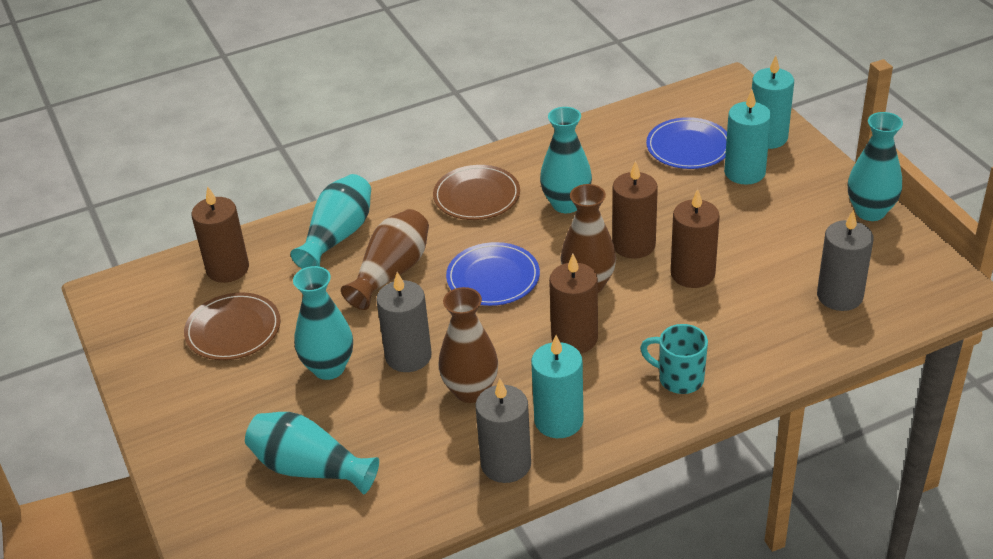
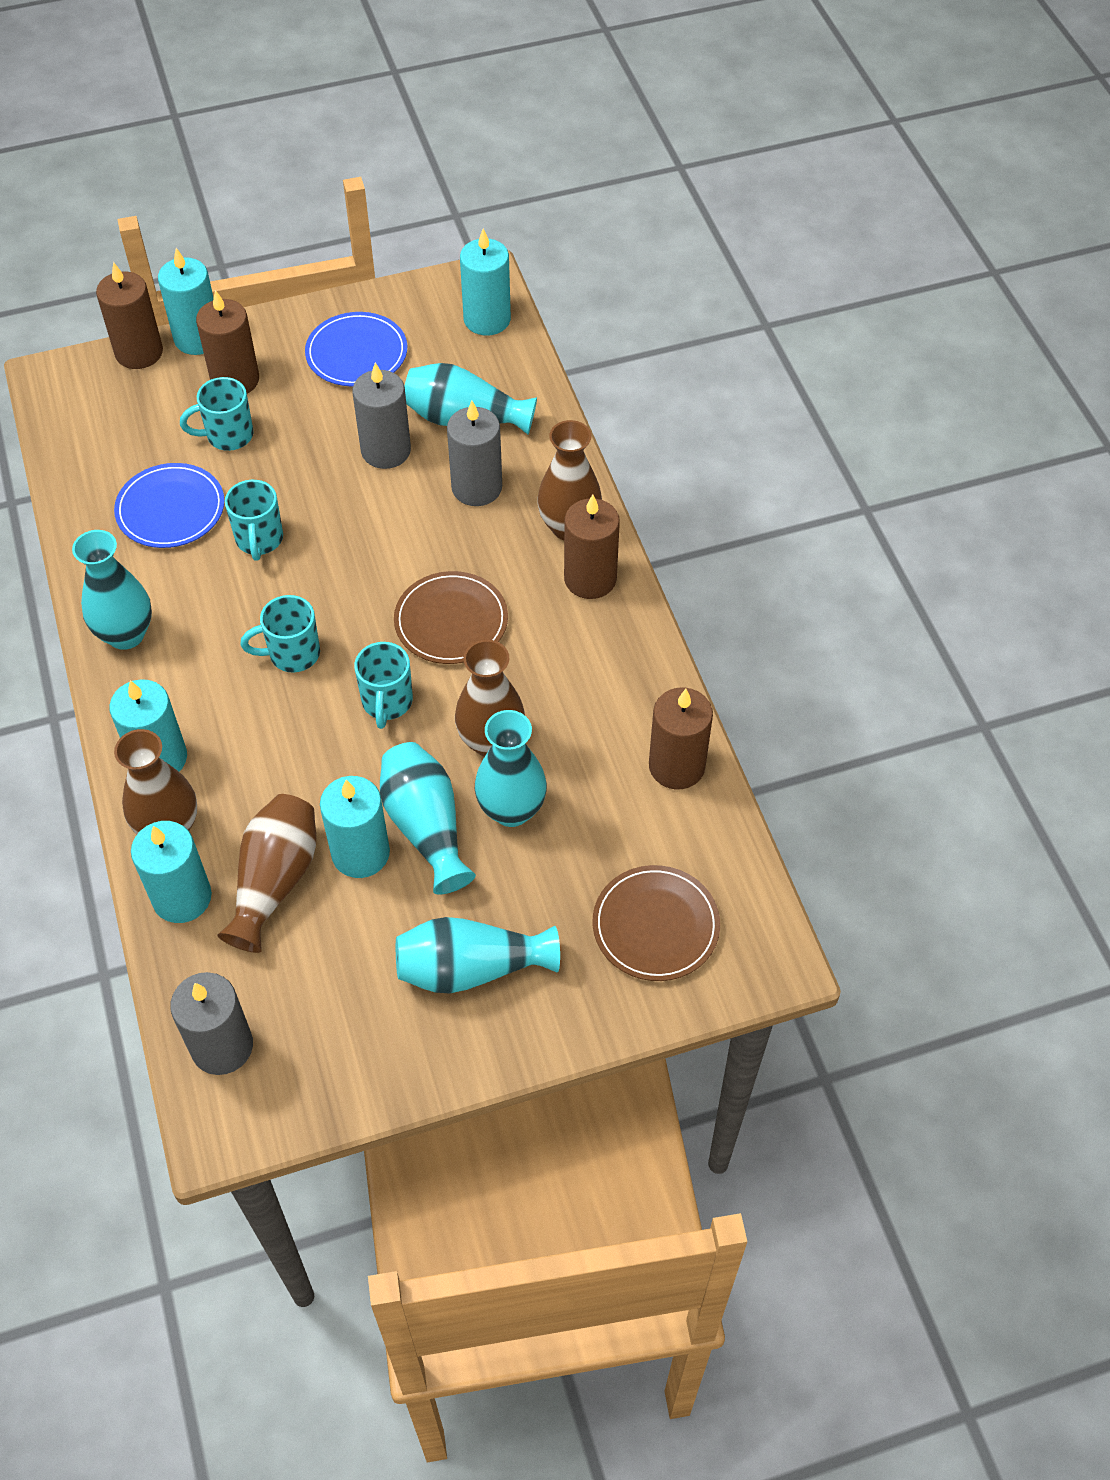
brown vase: [341,209,429,310] [439,287,498,403] [561,184,616,293] = 3 -> [114,729,197,835] [218,794,316,953] [455,640,525,757] [537,420,602,540] = 4
turquoise candle: [531,335,583,438] [724,90,771,185] [752,55,794,149] = 3 -> [109,679,187,772] [131,821,212,923] [158,248,214,355] [320,776,390,878] [460,229,511,335] = 5
turquoise mug: [640,324,708,394] = 1 -> [180,377,254,451] [225,480,283,561] [240,595,320,673] [354,642,413,729] = 4

